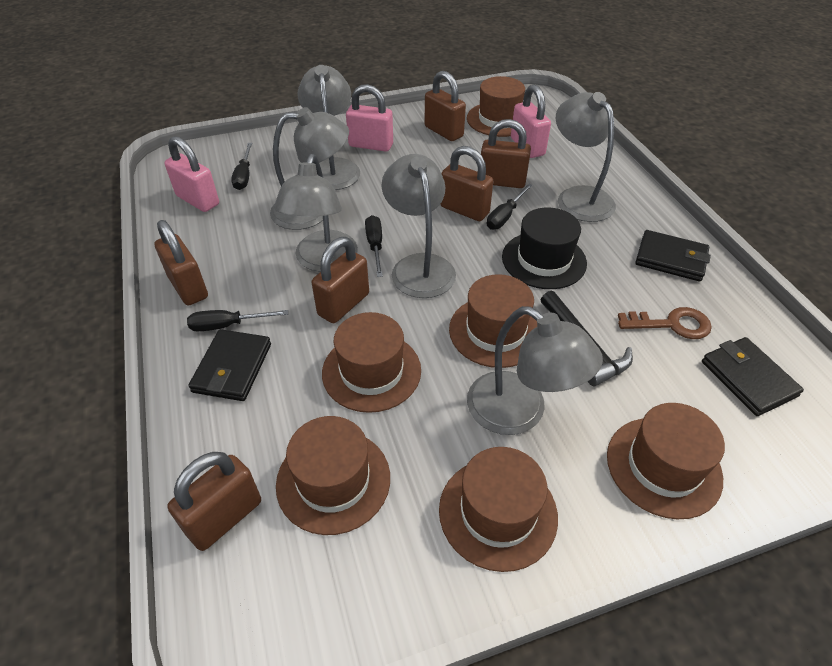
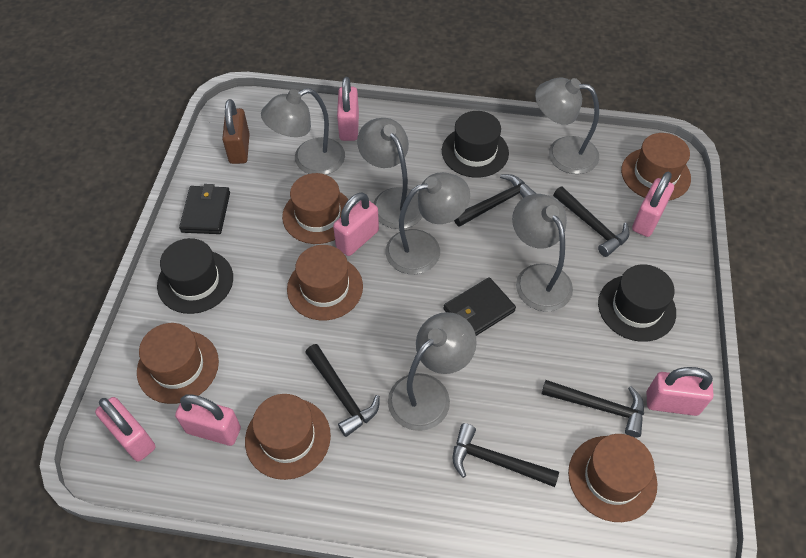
black hammer: [541,291,633,386] = 1 -> [305,344,380,437] [453,423,559,487] [454,174,536,227] [542,380,644,438] [553,187,630,257] = 5
black hat: [502,207,587,289] = 1 -> [157,238,233,314] [442,111,509,178] [598,265,676,342] = 3
black screwdriver: [187,310,288,331] [231,143,252,190] [365,215,383,277] [487,183,533,230] = 4 -> none = 0
black wallet: [188,329,271,401] [635,230,711,282] [702,337,804,416] = 3 -> [179,184,230,234] [443,277,516,336] = 2
brown key: [618,307,712,339] = 1 -> none = 0
brown padlock: [154,220,208,305] [167,452,261,551] [311,237,369,323] [425,71,466,141] [440,146,493,221] [481,119,531,188] = 6 -> [222,99,250,164] = 1
pink padlock: [165,136,219,212] [346,84,393,152] [511,84,551,158] = 3 -> [95,397,155,462] [175,394,241,446] [333,192,379,256] [337,77,359,141] [632,172,674,237] [647,367,714,416] = 6

